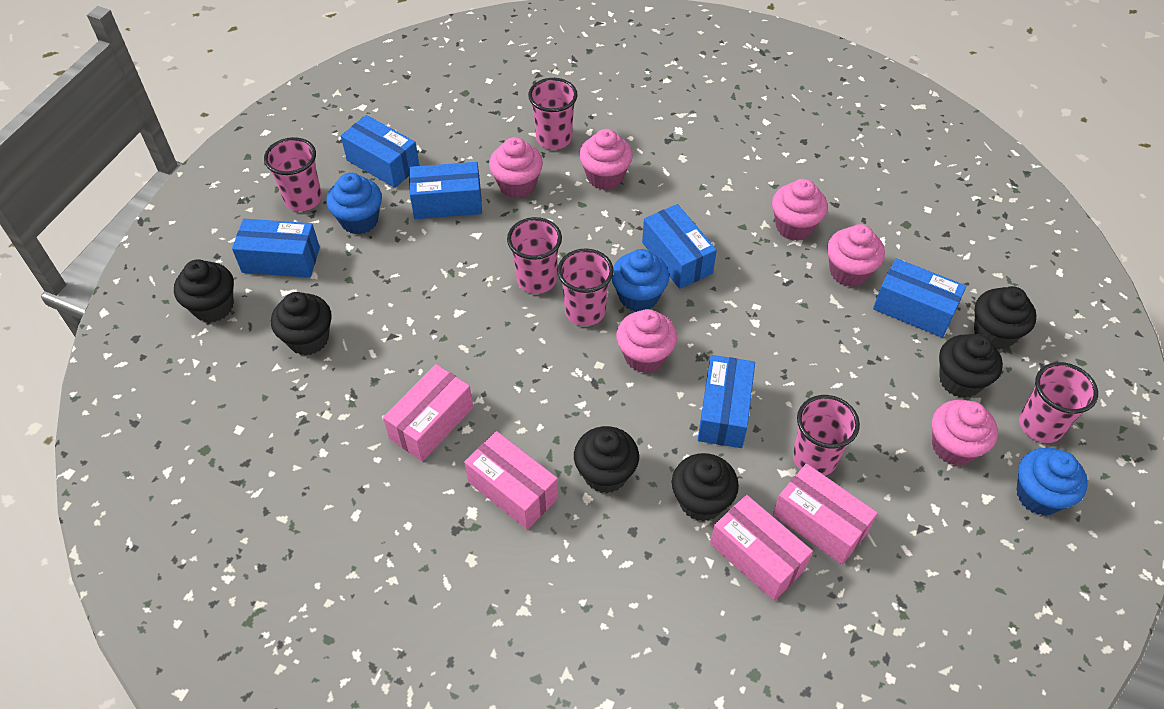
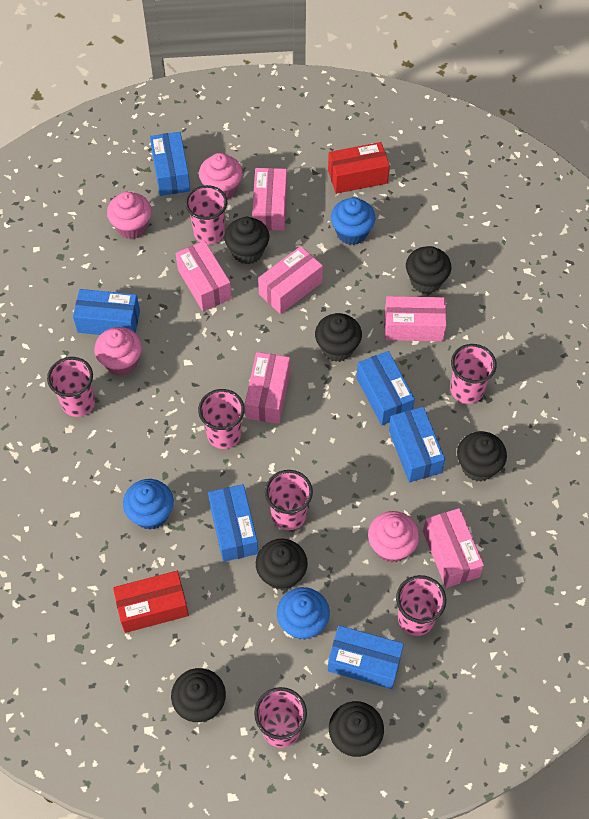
black cupcake: [174,259,234,323] [271,292,332,355] [574,426,639,493] [672,453,739,521] [939,334,1003,398] [974,286,1036,350] = 6 -> [171,668,226,722] [224,217,269,264] [256,539,308,590] [315,313,362,362] [329,701,384,757] [406,246,451,294] [457,431,507,482] = 7
pink box: [383,364,473,461] [464,431,558,530] [710,495,813,601] [773,463,878,565] = 4 -> [176,241,232,311] [245,352,290,424] [252,168,287,231] [258,246,323,314] [385,296,447,341] [423,508,484,588] = 6
pink cup: [264,137,322,211] [507,217,562,294] [528,78,578,150] [557,248,614,326] [793,395,860,476] [1019,362,1098,443] = 6 -> [47,357,95,417] [185,185,227,244] [198,389,245,449] [254,687,307,748] [265,470,313,530] [396,575,446,636] [451,344,497,404] = 7
pink cupcake: [489,137,543,199] [579,129,633,190] [616,309,677,373] [772,179,828,241] [827,224,885,287] [932,400,998,466] = 6 -> [94,327,142,376] [107,191,152,239] [199,153,243,200] [368,511,419,562] = 4
red box: none = 0 -> [113,571,189,633] [328,142,390,194] = 2

